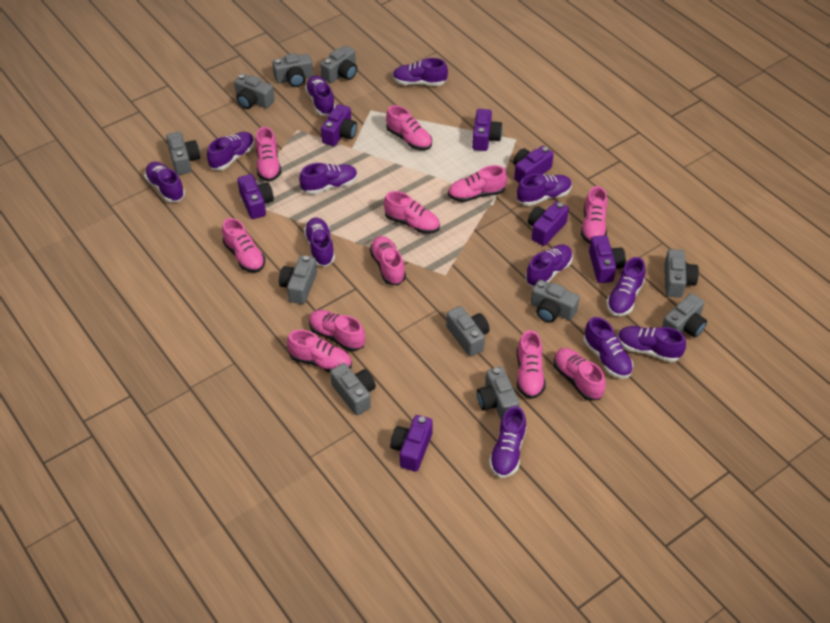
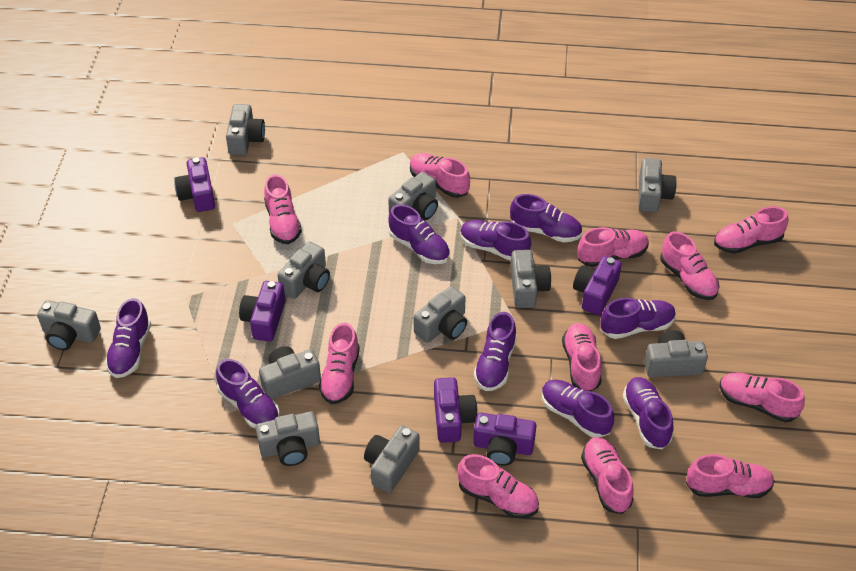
purple camera: [237,174,274,219] [321,104,357,146] [390,415,433,472] [472,109,503,151] [513,146,554,183] [528,201,569,246] [589,235,626,283] = 7 -> [174,157,215,212] [239,281,285,342] [434,377,477,443] [473,413,536,466] [573,256,622,315] = 5
purple shoe: [145,162,185,203] [207,132,254,170] [299,163,358,195] [304,218,335,267] [305,76,336,115] [393,58,448,86] [489,406,526,478] [517,174,572,206] [525,245,573,287] [584,317,633,379] [606,257,645,316] [618,326,686,362] = 12 -> [105,298,151,378] [216,359,280,428] [388,204,450,264] [460,220,531,261] [474,312,517,391] [510,194,582,242] [542,380,614,438] [600,298,676,339] [623,377,673,449] = 9

